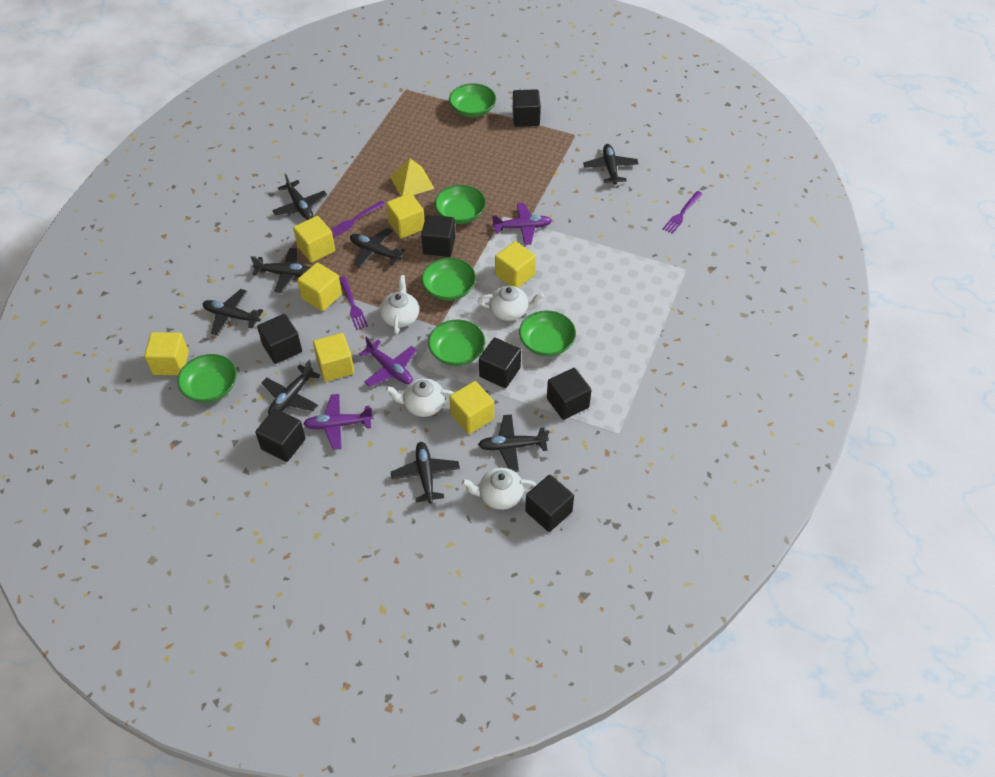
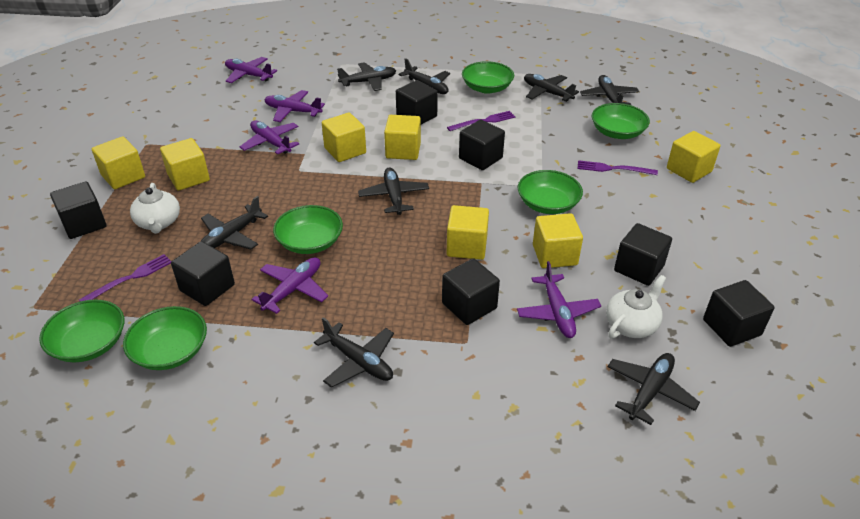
purple plane: [303,394,373,450] [359,337,417,387] [492,203,552,245] = 3 -> [225,57,277,83] [240,120,299,154] [251,257,328,314] [264,90,325,122] [517,261,601,338] = 5
white teapot: [380,275,419,334] [386,378,454,417] [462,468,536,510] [478,286,544,321] = 4 -> [130,183,180,234] [606,275,666,339] = 2
yellow pyramid: [390,159,435,196] = 1 -> none = 0

